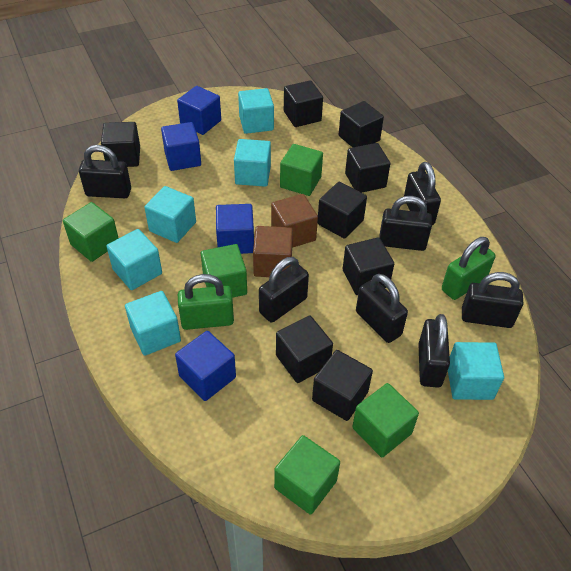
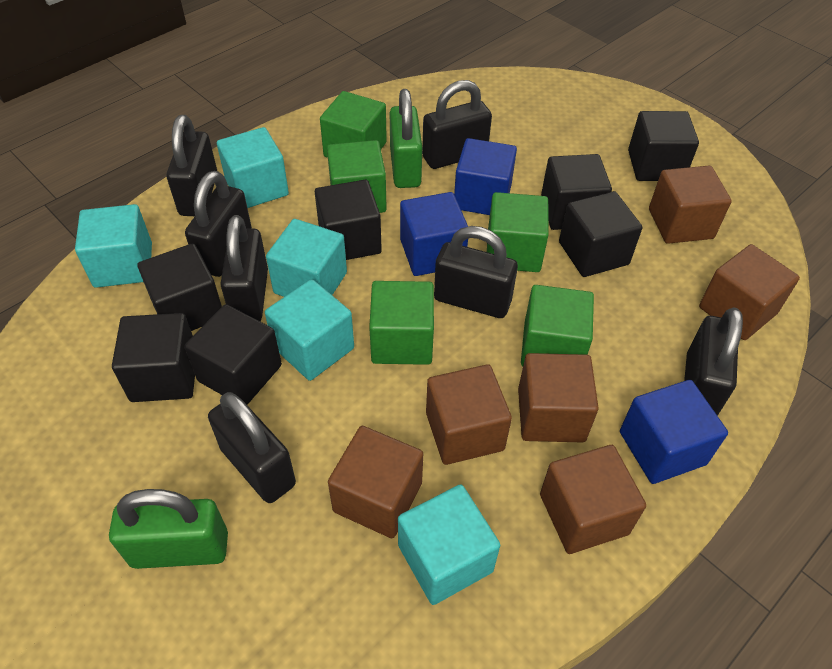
black cube: [101,122,140,167] [276,316,333,383] [284,80,323,127] [312,350,373,421] [317,182,367,239] [338,101,384,147] [343,237,394,295] [345,143,390,193] = 8 -> [112,313,195,402] [137,243,222,331] [184,304,282,405] [315,180,382,260] [541,154,612,230] [559,191,642,277] [628,111,699,181] = 7
blue cube: [161,122,201,171] [175,331,236,401] [177,86,221,135] [216,204,254,254] = 4 -> [400,192,468,276] [454,138,517,215] [620,380,728,484] = 3
brown cube: [253,226,293,277] [271,194,318,248] = 2 -> [328,426,423,538] [426,364,512,465] [518,353,599,443] [540,445,646,554] [649,166,732,244] [699,244,800,340] = 6
turquoise cube: [106,229,162,290] [125,291,181,356] [144,186,196,243] [234,139,271,187] [238,88,274,134] [448,342,504,400] = 6 -> [75,204,152,288] [217,127,289,208] [265,279,354,381] [266,219,347,297] [398,484,500,605] = 5

